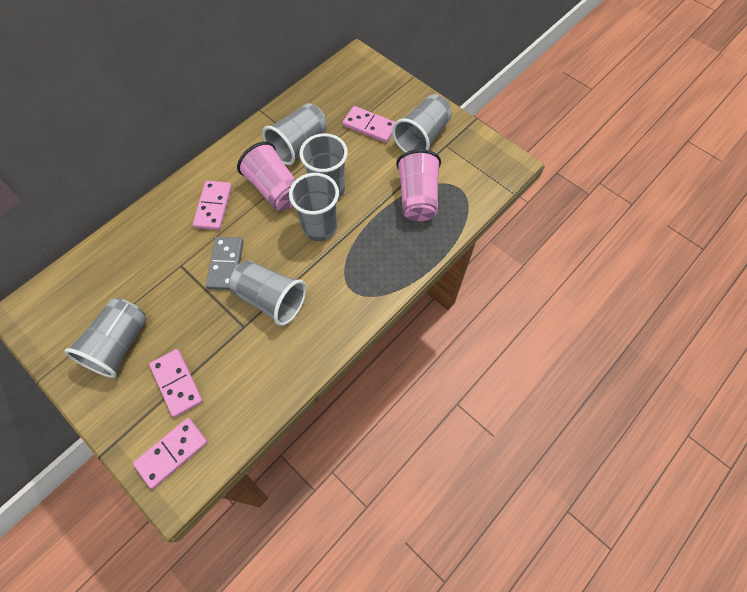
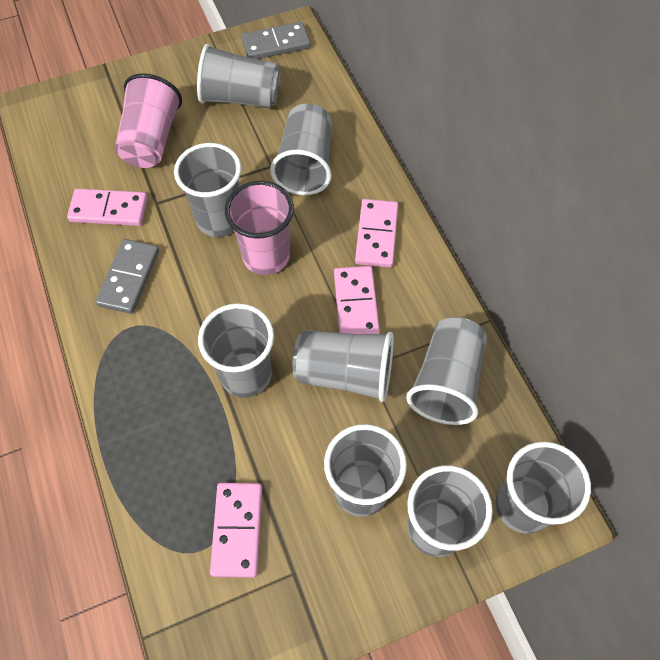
grey cup: [65,298,146,378] [229,260,306,326] [262,103,327,165] [289,173,339,241] [299,133,348,199] [392,94,452,153] = 6 -> [174,143,241,237] [197,44,280,108] [198,303,274,398] [270,103,332,195] [292,330,394,402] [324,424,407,517] [406,317,487,425] [407,465,493,557] [496,442,591,534] = 9
grey domino: [206,237,244,290] = 1 -> [95,239,159,314] [241,22,311,59] = 2

